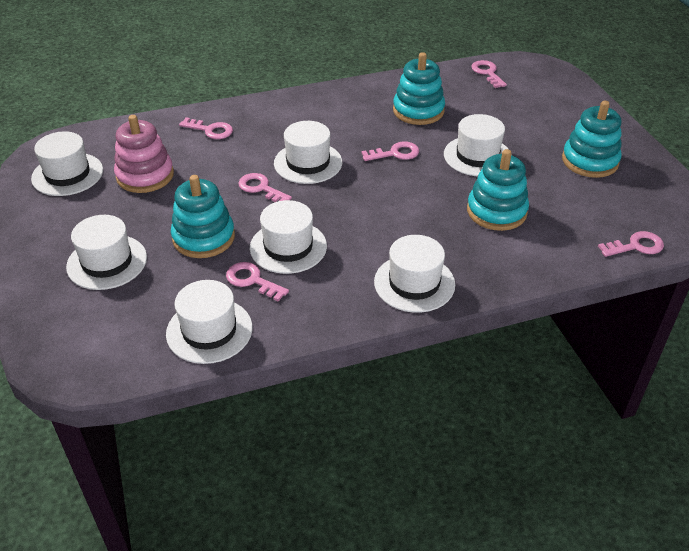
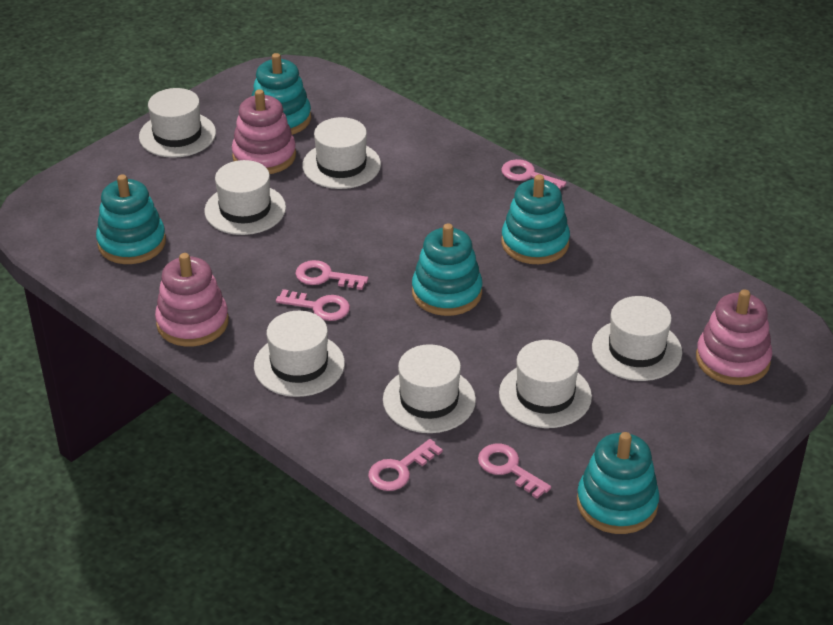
pink key: [179,117,233,139] [226,262,289,301] [238,173,292,202] [361,142,419,161] [471,60,507,88] [598,231,664,257] = 6 -> [276,289,350,321] [296,260,368,290] [368,439,443,491] [478,444,551,499] [501,159,566,189] = 5
pink stacking toy: [114,115,174,193] = 1 -> [155,253,229,347] [232,89,296,174] [696,289,772,385] = 3
turquoise stacking toy: [171,175,235,258] [393,52,445,125] [467,149,529,231] [562,101,622,178] = 4 -> [96,174,166,264] [252,53,311,135] [412,223,483,316] [501,175,570,264] [577,432,660,534] = 5

